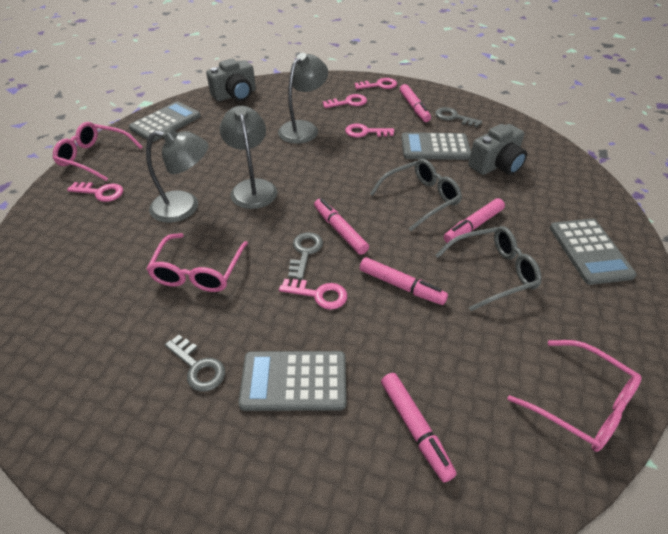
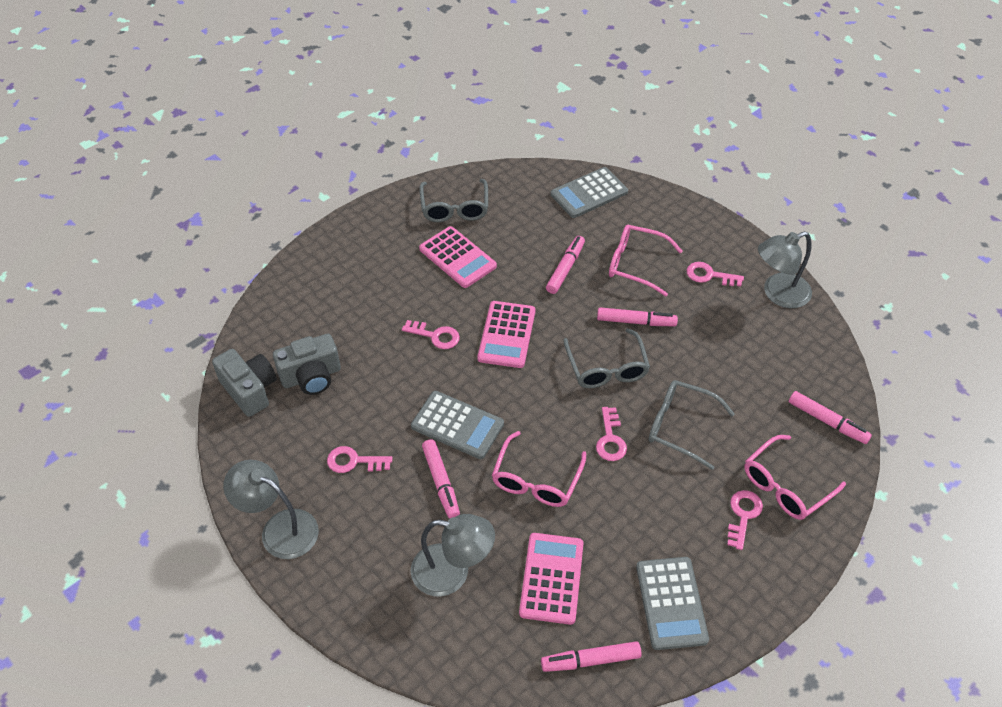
grey calculator: [129,101,201,142] [238,351,346,411] [401,132,471,160] [550,219,637,285] = 4 -> [411,391,504,459] [551,167,628,218] [636,557,709,650] = 3
grey glasses: [370,159,462,231] [435,226,541,311] = 2 -> [419,179,488,222] [563,328,650,388] [649,380,735,470] = 3
grey key: [165,335,225,392] [288,232,323,280] [435,107,482,127] = 3 -> none = 0
pink calculator: none = 0 -> [419,226,497,288] [478,301,536,368] [519,533,584,625] = 3

